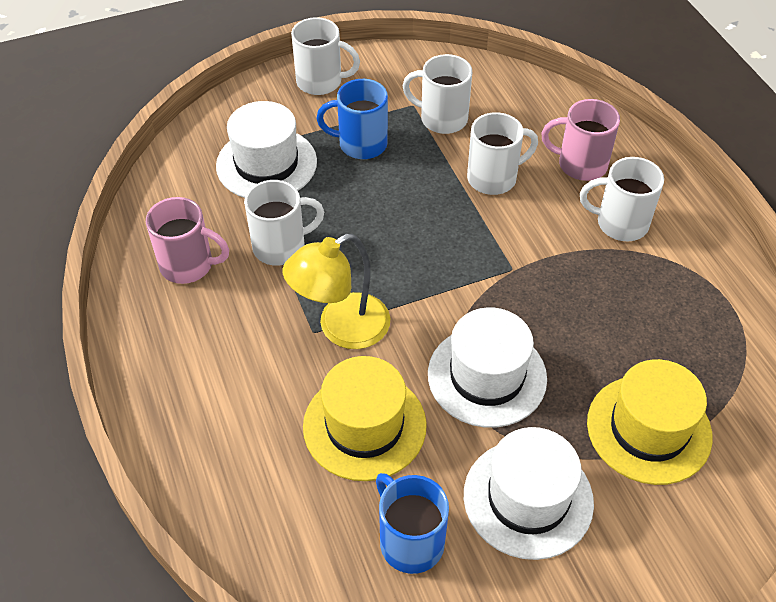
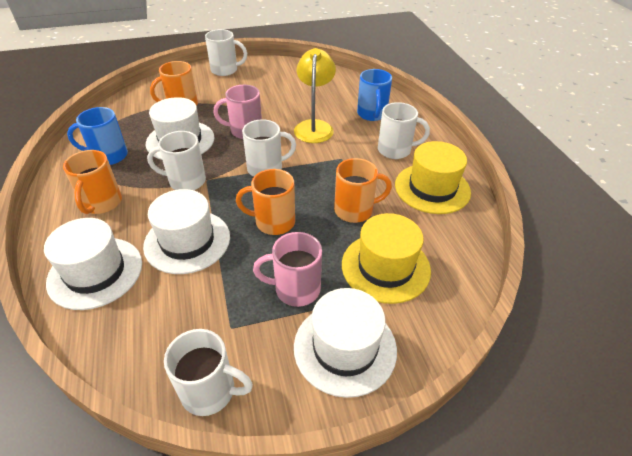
orange mug: none = 0 -> [63,150,122,214] [150,61,198,106] [236,169,295,235] [334,158,392,223] = 4
white hat: [216,101,317,198] [428,307,547,428] [464,427,594,560] = 3 -> [44,218,142,310] [143,189,230,274] [146,97,214,160] [294,288,397,398] = 4

